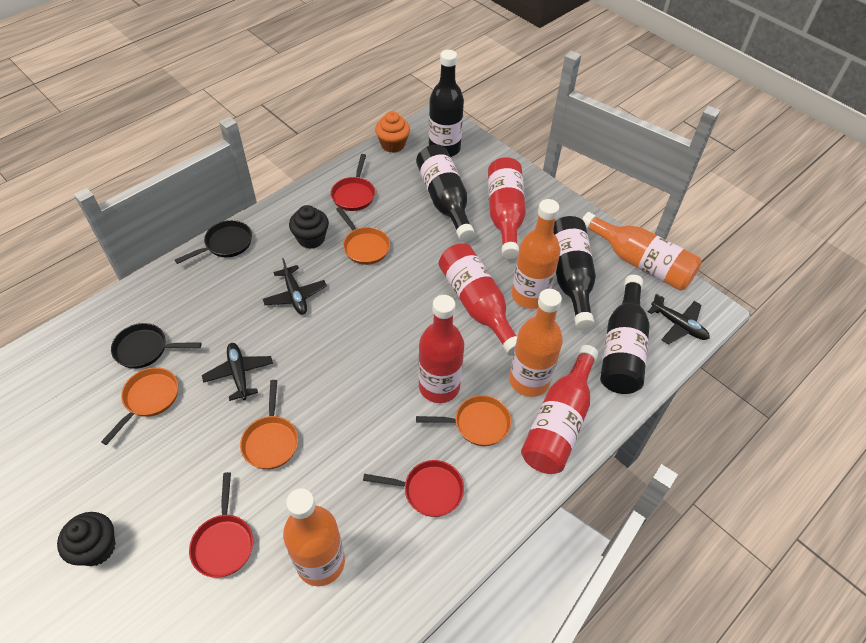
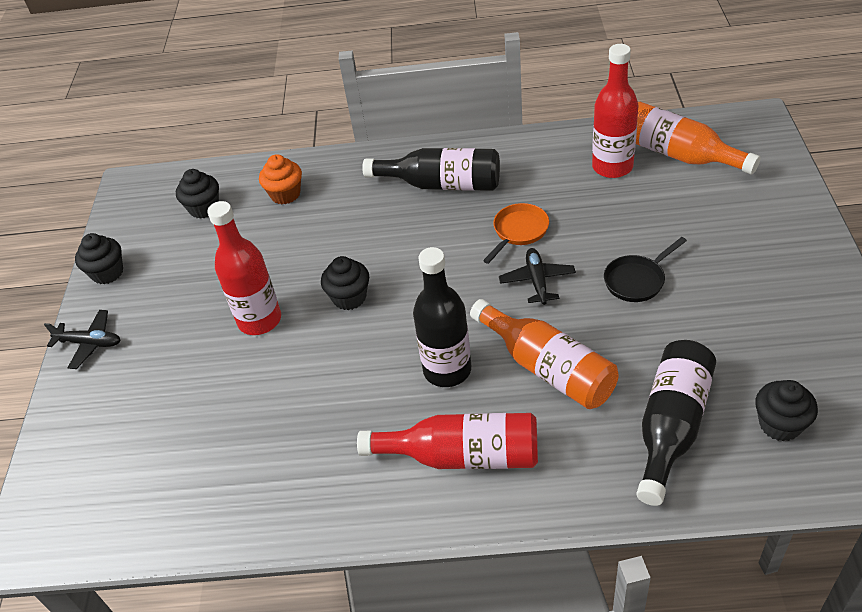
black bottle: [416,144,475,241] [429,50,464,157] [553,216,596,330] [600,275,650,394] = 4 -> [362,148,500,191] [413,247,471,387] [636,340,716,506] = 3
black cupcake: [57,512,116,566] [289,205,329,249] = 2 -> [75,233,123,284] [176,169,219,219] [321,256,369,310] [755,380,818,442] = 4
black pan: [111,323,202,369] [175,220,252,264] = 2 -> [604,237,687,302] = 1
black plane: [202,343,273,401] [263,258,327,315] [648,294,710,345] = 3 -> [44,310,120,369] [499,248,576,305] = 2
orange bottle: [283,488,345,586] [509,289,563,397] [512,199,560,309] [582,212,702,291] = 4 -> [470,299,619,409] [636,102,761,175] = 2
orange pan: [101,367,178,445] [240,380,298,469] [336,207,390,265] [416,395,511,446] = 4 -> [483,203,549,264] = 1
red bottle: [418,295,464,403] [439,243,517,356] [488,157,526,259] [521,345,599,474] = 4 -> [207,201,281,335] [357,413,538,469] [592,44,638,178] = 3
red pan: [189,472,253,577] [331,154,375,211] [363,460,464,517] = 3 -> none = 0

